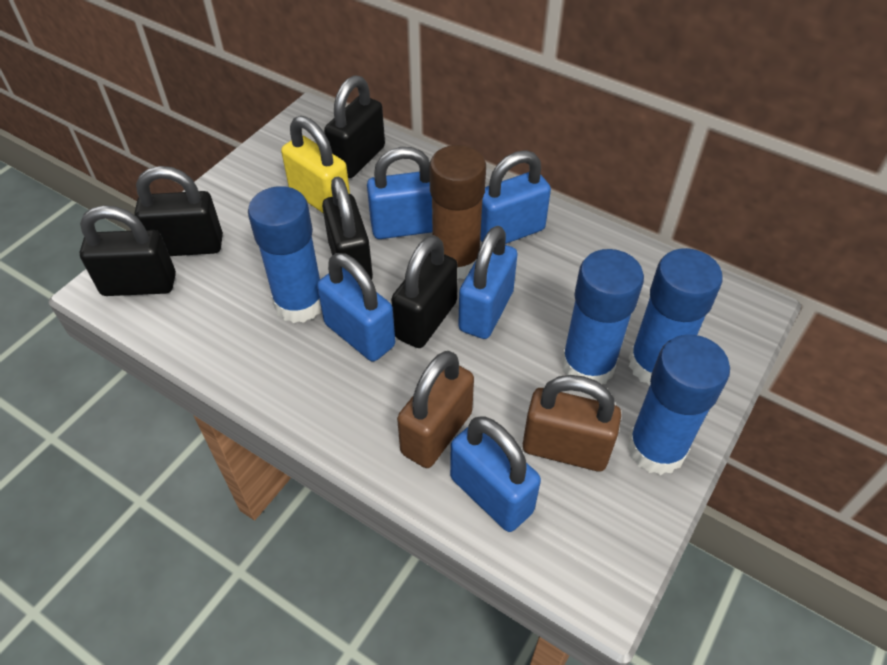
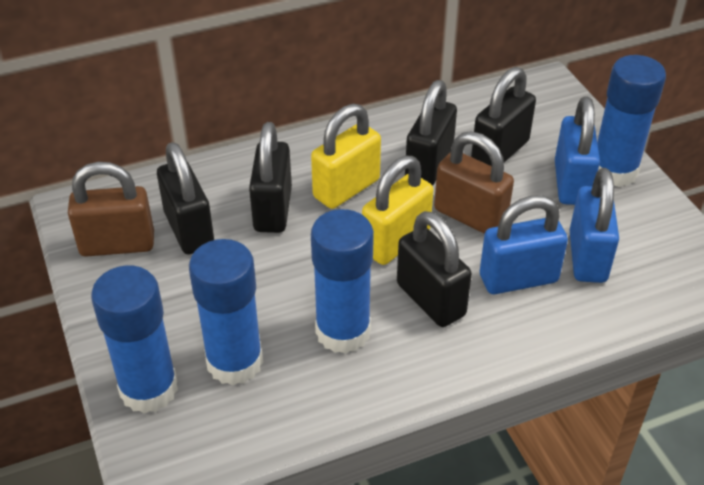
blue padlock: [317,253,395,361] [367,147,432,239] [450,416,541,532] [458,226,518,339] [480,150,551,244] = 5 -> [480,195,568,294] [555,96,600,205] [570,168,619,283] = 3
brown glue stick: [429,145,486,279] = 1 -> none = 0
yellow padlock: [281,116,350,213] = 1 -> [311,104,381,209] [362,156,434,265] = 2

